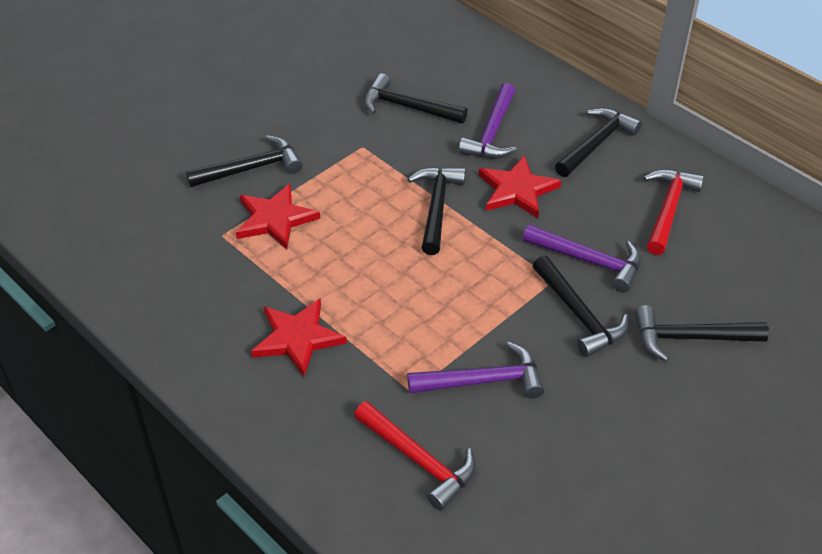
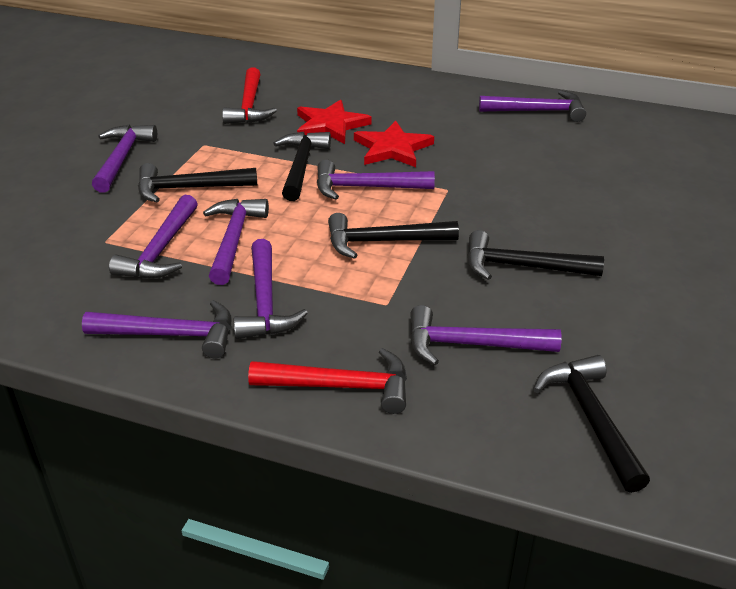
black hammer: [186,135,302,187] [364,73,468,124] [407,167,466,255] [533,256,629,357] [555,108,642,177] [635,305,769,362] = 6 -> [138,163,257,202] [273,132,331,201] [328,213,459,259] [467,230,604,280] [533,355,650,493] = 5
purple hammer: [407,342,544,399] [458,83,517,158] [523,224,641,293] = 3 -> [82,300,231,359] [92,125,157,193] [109,195,198,279] [203,199,269,285] [234,239,308,339] [317,160,435,200] [410,305,561,365] [479,90,586,122] = 8
red star: [236,184,320,250] [251,298,347,377] [479,155,561,218] = 3 -> [297,99,372,144] [354,121,434,167] = 2

